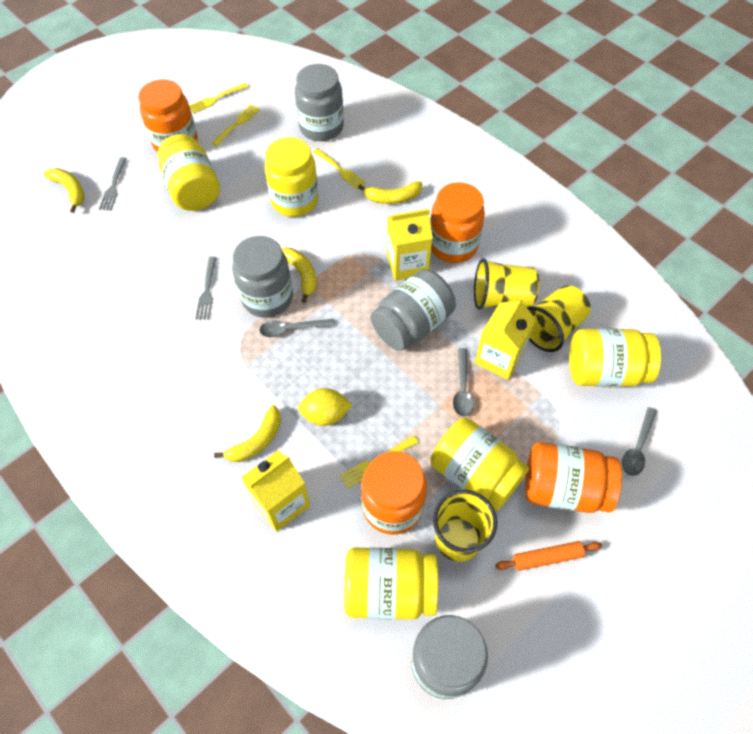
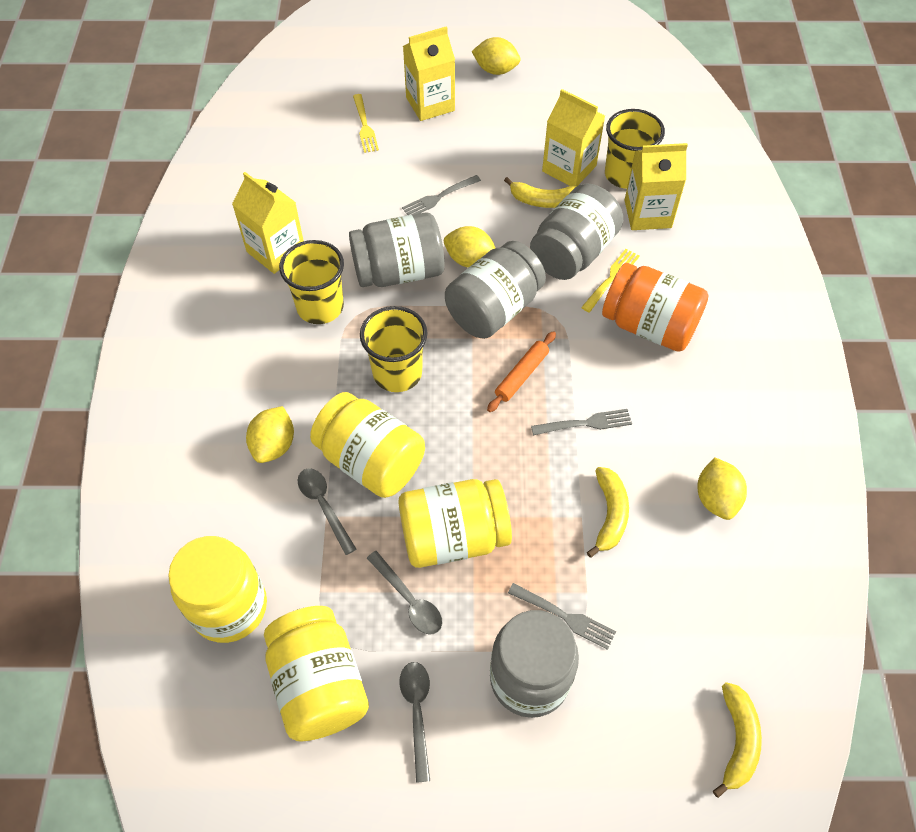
grey fork: [99,157,127,211] [195,257,217,320] = 2 -> [402,175,481,215] [508,583,616,650] [531,409,632,436] = 3
orange jar: [139,79,198,153] [361,451,427,535] [430,182,485,263] [525,442,622,513] = 4 -> [602,263,709,352] = 1
yellow banana: [44,168,84,213] [214,405,281,462] [282,248,317,303] [358,181,422,204] = 4 -> [504,177,577,208] [587,467,629,558] [713,682,762,798] = 3
yellow carton: [241,450,310,532] [387,209,433,281] [475,297,536,380] = 3 -> [232,172,304,274] [403,26,455,121] [542,89,605,186] [625,143,688,230] = 4
yellow fork: [189,83,248,113] [212,105,260,146] [313,148,366,190] [340,435,419,488] = 4 -> [353,94,379,153] [581,249,640,312] = 2
yellow jar: [158,134,220,211] [264,137,319,217] [344,547,438,620] [430,417,529,511] [569,328,661,387] = 5 -> [168,536,267,643] [264,606,369,741] [310,392,425,498] [398,479,512,568] = 4
yellow lemon: [298,388,352,426] = 1 -> [246,406,294,463] [444,226,495,268] [471,37,521,75] [697,457,747,520] = 4

